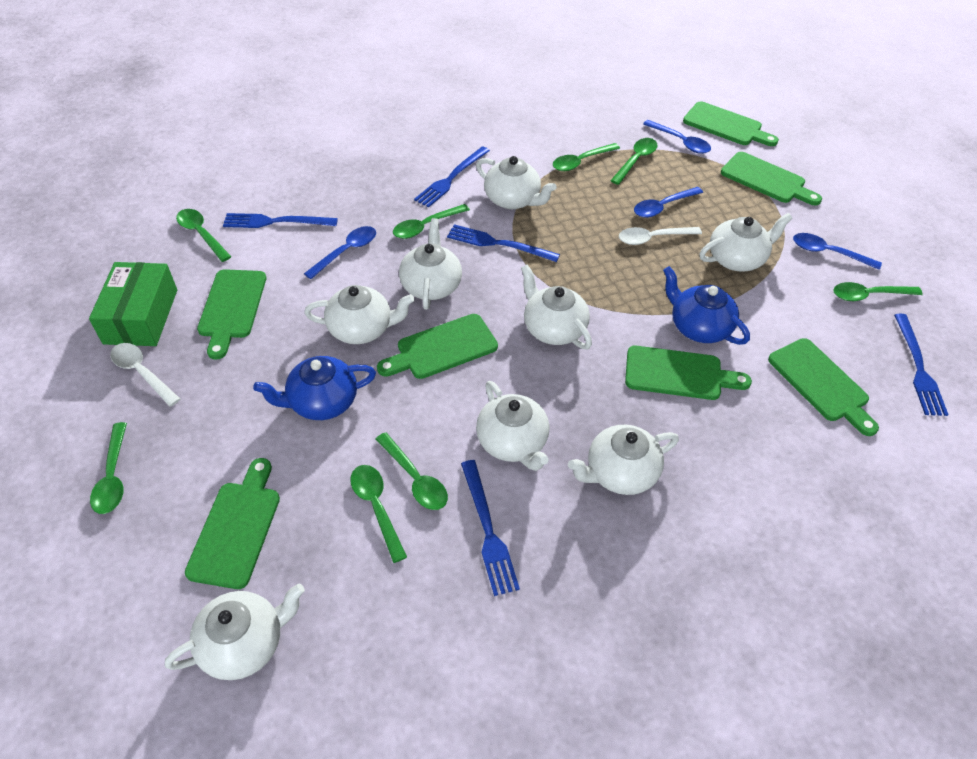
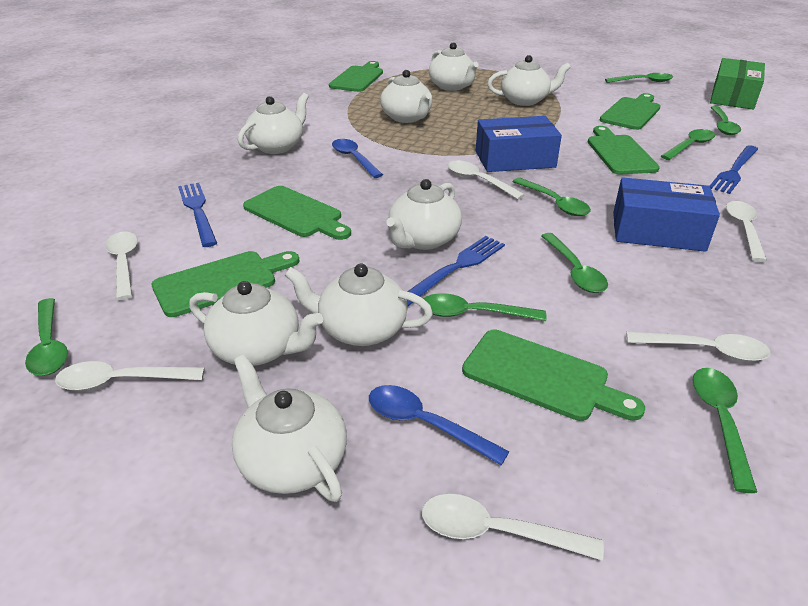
blue box: none = 0 -> [476,116,562,172] [613,177,720,252] = 2
blue fork: [223,213,338,228] [414,146,490,207] [447,224,560,262] [461,460,520,596] [894,314,949,416] = 5 -> [178,183,217,247] [407,236,505,306] [710,145,758,194] = 3
blue spoon: [304,226,376,279] [634,187,703,218] [643,120,711,154] [793,233,882,270] = 4 -> [332,139,383,178] [369,385,510,465] = 2
blue teapot: [253,356,376,420] [663,266,750,345] = 2 -> none = 0
green cutting board: [185,458,280,589] [197,269,266,360] [377,314,498,379] [625,346,752,400] [683,101,779,146] [721,152,822,205] [768,338,879,436] = 7 -> [152,251,299,317] [243,186,351,240] [329,61,383,92] [462,330,645,421] [588,126,660,174] [600,93,661,130] = 6
white spoon: [110,343,180,407] [619,227,702,245] = 2 -> [55,361,205,391] [105,232,138,300] [422,494,604,561] [448,160,525,199] [626,332,770,362] [726,201,767,262] = 6

